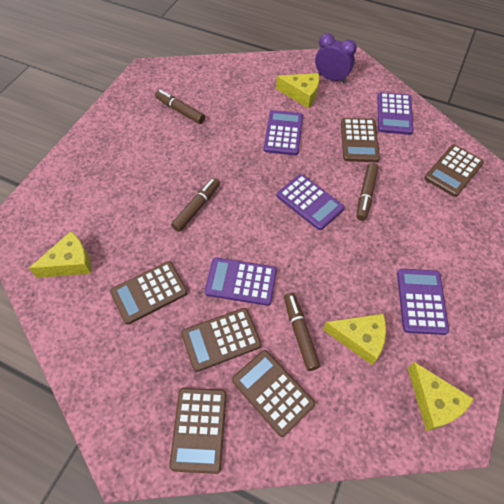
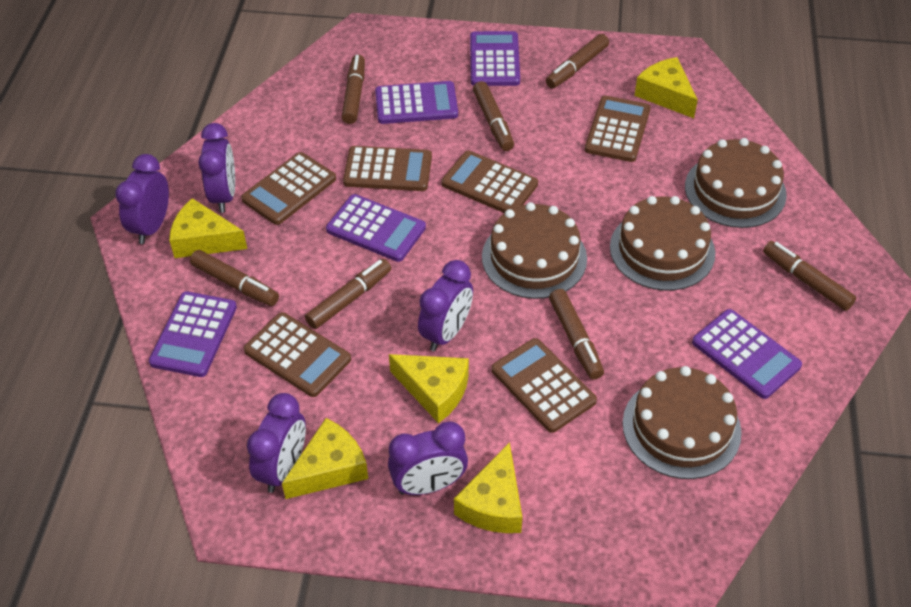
brown cake: none = 0 -> [482,202,587,299] [610,196,715,291] [623,366,742,479] [685,138,787,228] = 4
brown marker: [155,90,205,124] [171,178,220,232] [284,293,320,371] [356,163,379,221] = 4 -> [190,250,279,306] [305,259,391,329] [342,55,365,124] [473,81,514,151] [546,34,609,88] [549,289,604,380] [763,241,856,311] = 7
purple clock: [315,33,357,83] = 1 -> [115,154,169,244] [198,123,235,213] [247,393,306,493] [388,421,468,495] [418,260,473,351] = 5
yellow cheese: [29,231,91,278] [276,73,319,108] [323,313,386,365] [408,362,474,431] = 4 -> [169,198,247,258] [282,418,368,499] [389,354,469,423] [454,442,522,533] [634,57,698,118] = 5

